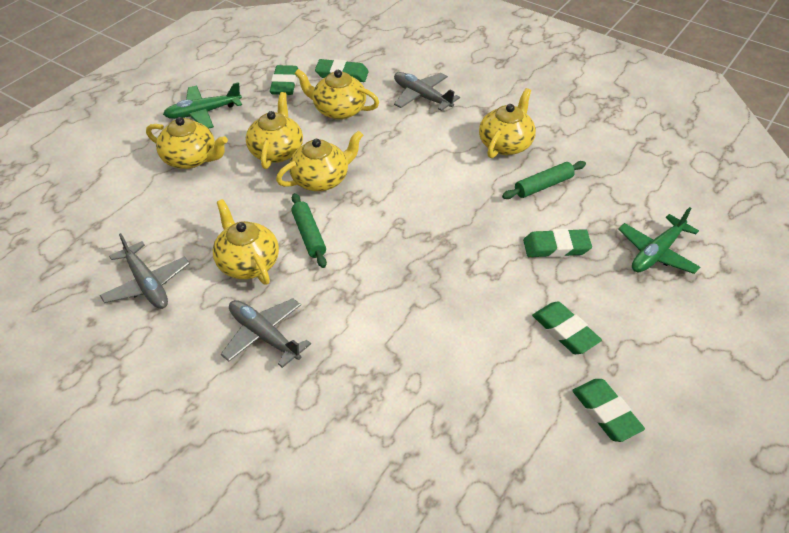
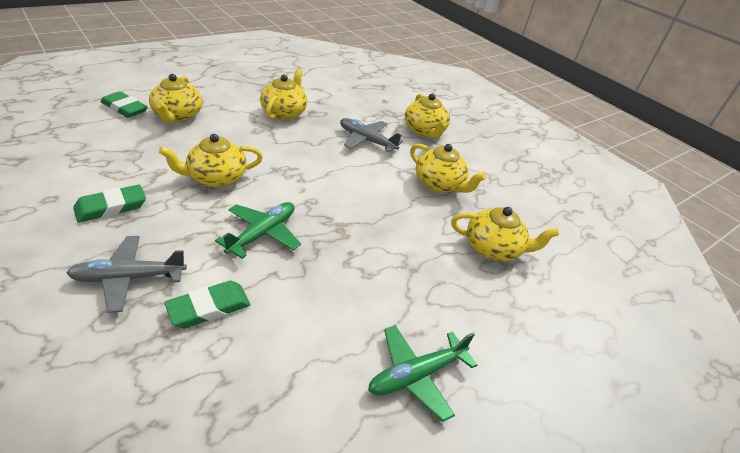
green eraser: [270,65,298,95] [315,59,369,82] [523,229,592,258] [532,302,602,354] [572,379,645,442] = 5 -> [73,184,146,223] [101,91,148,118] [164,281,251,328] = 3
green rolling pin: [291,193,327,268] [502,161,586,199] = 2 -> none = 0
grey plane: [100,233,190,309] [221,298,311,368] [394,72,460,111] = 3 -> [67,236,187,313] [340,118,403,152] = 2

